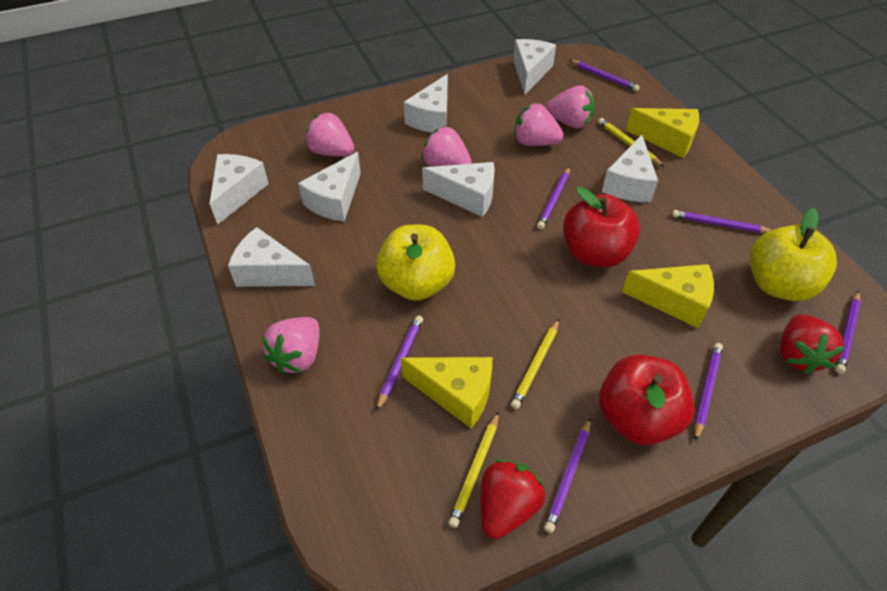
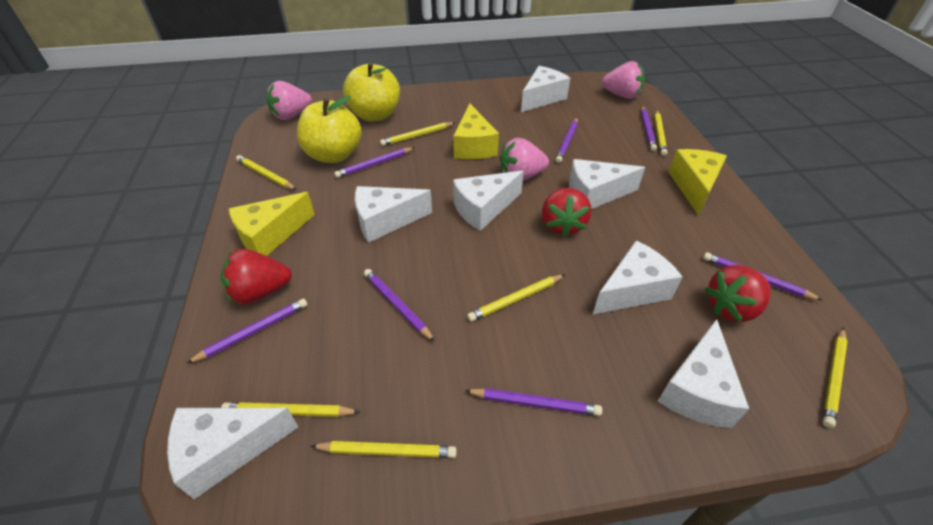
pink strawberry: [262,317,320,374] [305,112,354,156] [421,126,472,167] [514,103,564,146] [546,85,595,128] = 5 -> [267,81,312,120] [500,138,549,181] [602,61,645,99] = 3
red apple: [563,187,640,267] [599,355,695,445] = 2 -> none = 0
red strawberry: [481,459,545,539] [780,314,845,374] = 2 -> [221,249,292,305] [542,188,592,237] [705,265,771,322] = 3
yellow pencil: [448,411,499,528] [511,319,559,409] [598,118,664,167] = 3 -> [221,402,360,417] [236,155,297,190] [311,441,457,458] [380,122,456,146] [467,274,565,322] [654,110,667,156] [822,327,847,428] = 7

